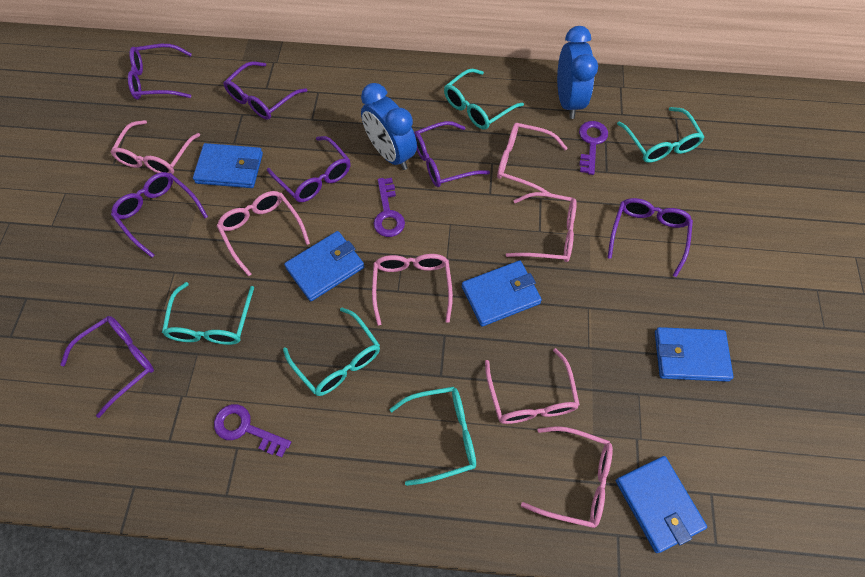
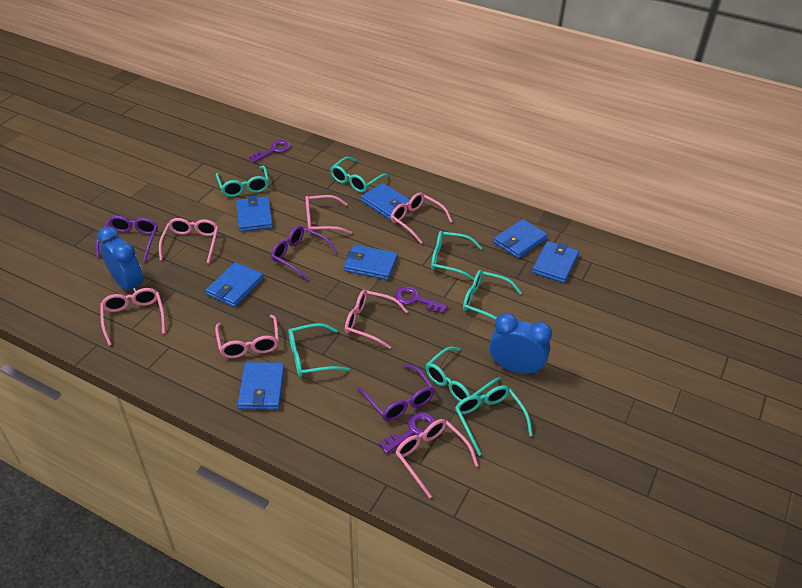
blue wallet: [193,143,263,188] [284,231,364,301] [462,260,542,327] [616,456,707,553] [655,327,733,382] = 5 -> [206,262,264,307] [236,196,273,232] [238,362,285,410] [344,245,398,280] [361,183,410,220] [494,219,548,259] [532,241,579,283] = 7
purple glasses: [60,316,154,418] [111,172,208,258] [128,44,192,100] [223,61,307,120] [267,136,351,202] [414,121,490,187] [607,198,693,277] = 7 -> [96,216,158,262] [271,226,337,281] [357,365,435,421] = 3
turquoise glasses: [162,282,254,345] [283,307,380,396] [389,387,476,486] [444,69,524,129] [617,107,704,163] = 5 -> [216,166,269,197] [288,323,350,377] [330,157,390,193] [426,346,501,401] [431,231,482,281] [455,385,533,456] [463,270,522,320] = 7

